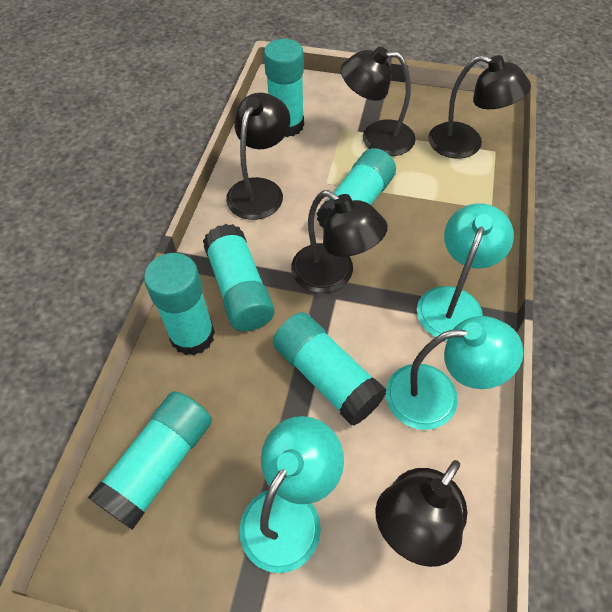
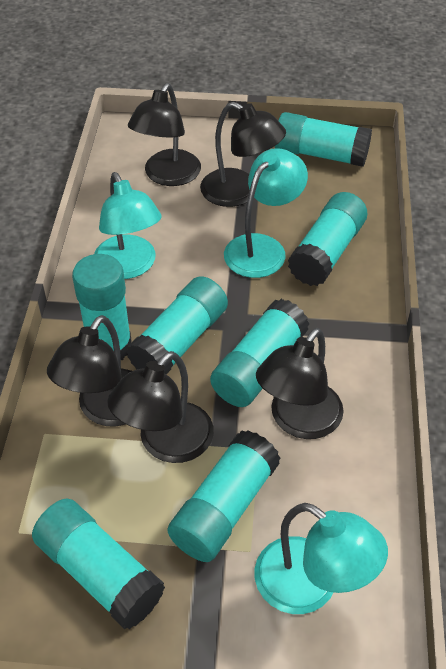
turquoise glue stick: [88,391,212,530] [144,253,215,355] [203,224,275,331] [264,39,304,137] [273,312,387,426] [316,148,396,229] = 6 -> [32,498,165,629] [72,254,132,360] [126,276,228,374] [167,430,281,562] [210,299,309,407] [275,112,372,167] [288,192,367,286] = 7

